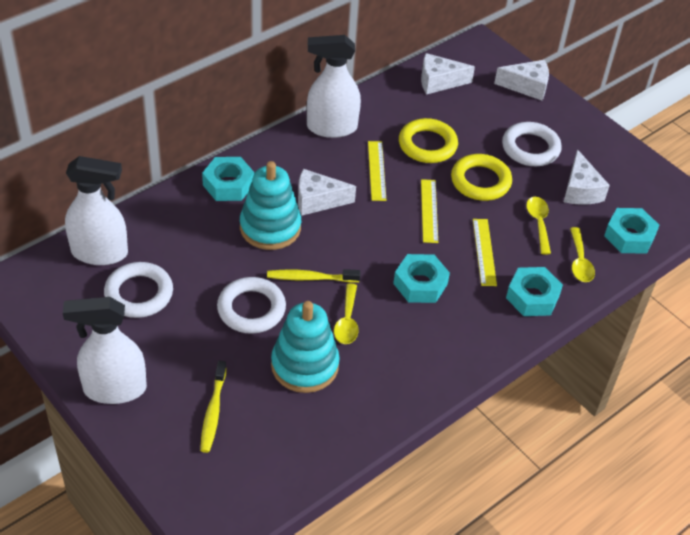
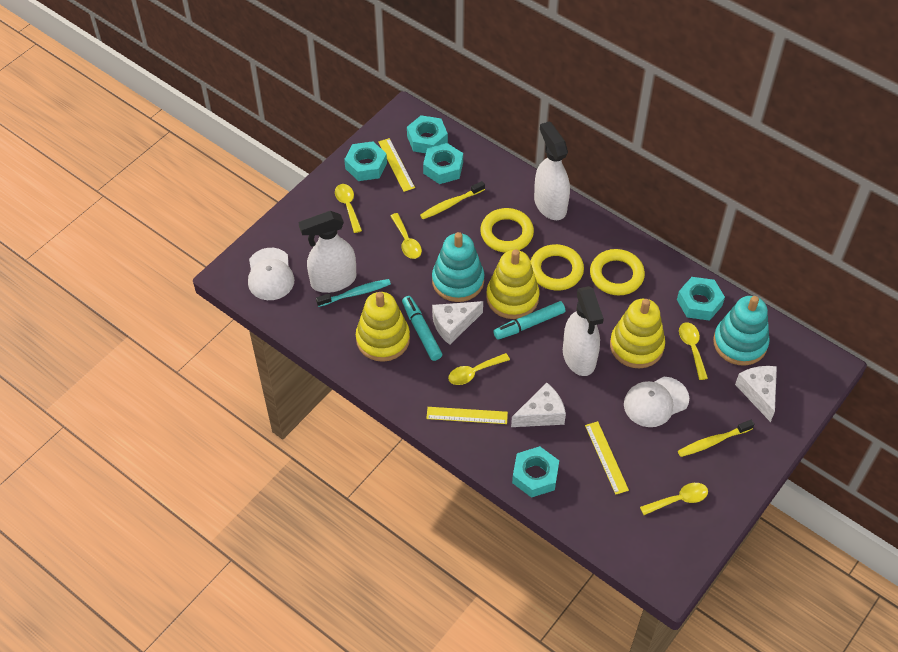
turquoise marker: none = 0 -> [402,296,442,361] [493,301,565,340] = 2
turquoise nut: [202,157,254,201] [393,254,450,303] [506,267,563,316] [604,208,659,254] = 4 -> [344,141,387,181] [407,115,448,153] [423,143,463,184] [512,446,559,498] [677,277,725,321] = 5
turquoise toothbrush: none = 0 -> [316,279,391,307] = 1
white cap: none = 0 -> [248,248,294,300] [624,377,689,427] = 2
white cheese: [298,169,356,216] [421,53,475,94] [494,60,549,100] [564,149,610,205] = 4 -> [432,301,483,345] [511,383,566,427] [735,366,777,422] = 3
white ring: [104,262,173,318] [217,277,286,334] [502,122,562,166] = 3 -> none = 0
yellow ring: [399,118,458,163] [451,154,512,201] = 2 -> [480,208,534,253] [530,244,584,291] [590,249,645,296] = 3
yellow spoon: [334,283,358,344] [526,197,551,254] [570,227,595,282] = 3 -> [335,184,362,233] [391,213,422,259] [448,353,510,385] [640,483,708,515] [679,322,708,380] = 5
yellow stacking toy: none = 0 -> [356,292,410,362] [486,249,539,319] [610,299,665,368] = 3

